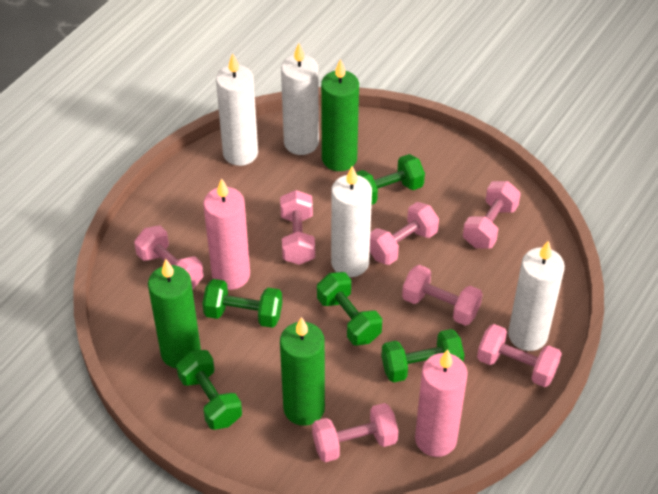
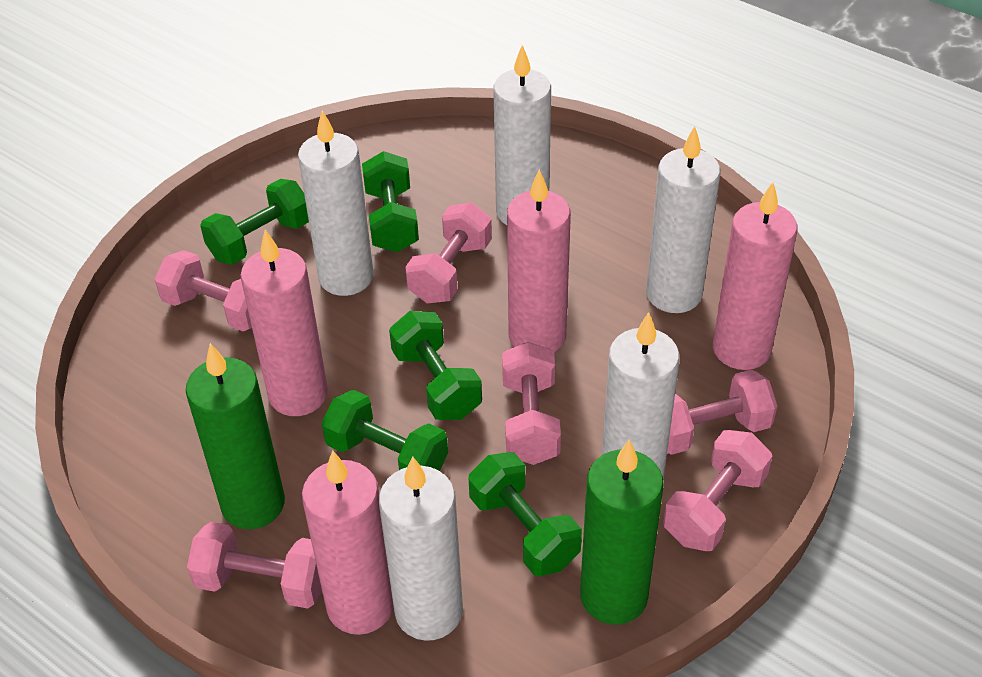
green candle: [148,259,201,368] [280,317,325,426] [321,59,359,171] = 3 -> [186,343,285,529] [580,439,664,625] = 2
pink candle: [203,178,250,290] [415,350,468,457] = 2 -> [241,230,328,416] [302,451,394,635] [507,169,571,352] [713,182,798,370] = 4
pink dumbbell: [134,225,204,290] [280,190,315,265] [312,403,398,462] [370,202,439,265] [402,265,483,326] [463,181,521,249] [477,324,562,387] = 7 -> [155,250,252,331] [187,522,322,609] [405,202,492,303] [502,342,561,465] [663,430,772,551] [667,369,777,455] = 6
white candle: [216,53,258,166] [281,43,319,155] [331,166,372,277] [508,241,565,351] = 4 -> [298,111,374,296] [379,457,463,641] [493,45,551,225] [602,312,680,479] [646,126,721,313] = 5

